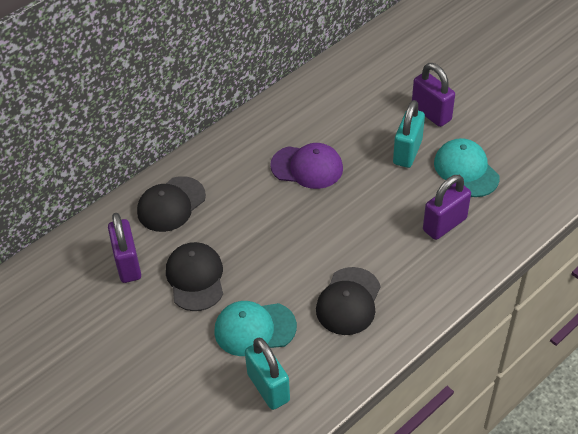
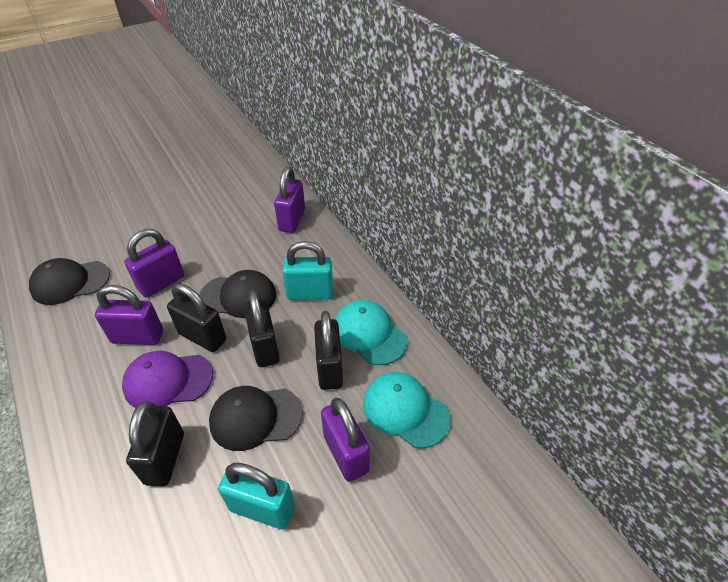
black padlock: none = 0 -> [126,401,184,486] [167,284,226,352] [244,290,280,367] [314,311,343,390] = 4
purple padlock: [108,213,141,283] [412,63,455,127] [423,175,471,240] = 3 -> [95,285,163,345] [124,229,184,297] [274,167,305,233] [321,398,370,482] = 4

